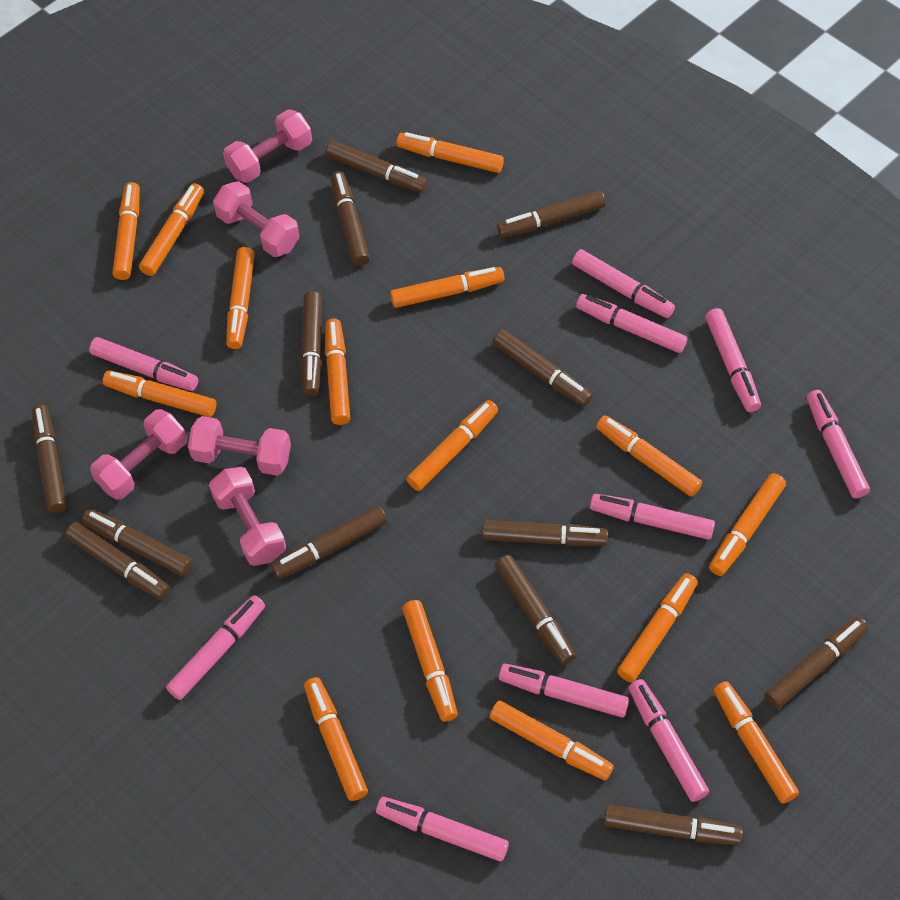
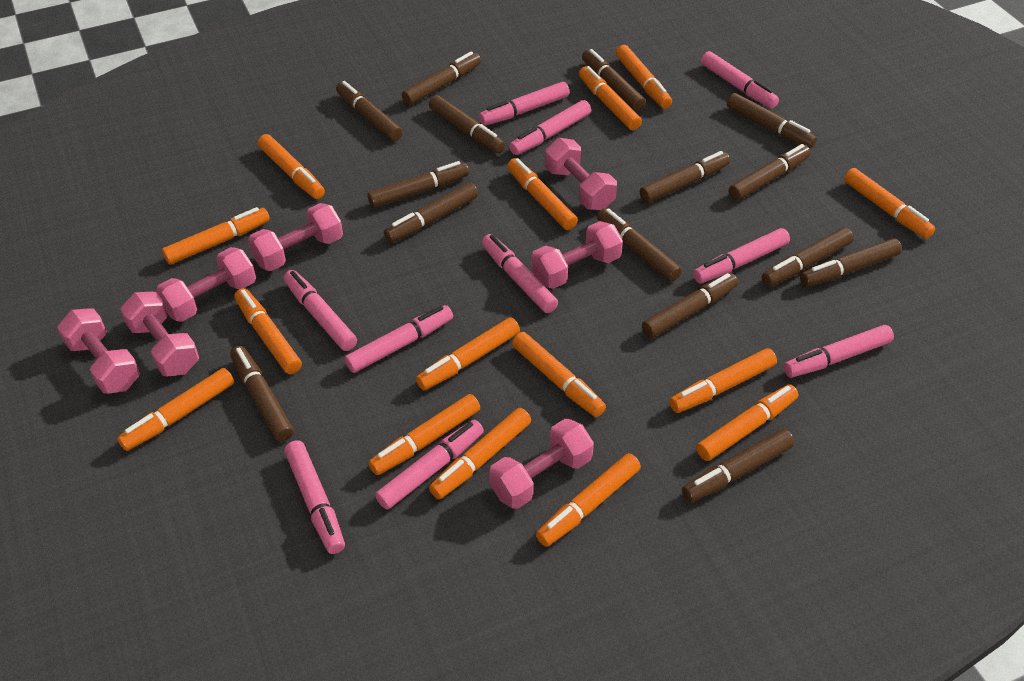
brown marker: [32,405,67,513] [65,522,170,600] [82,509,193,577] [271,505,387,579] [301,291,322,396] [326,141,428,193] [330,171,370,266] [482,520,608,546] [493,329,593,407] [495,555,576,665] [497,190,606,238] [604,804,743,845] [765,616,868,709] = 13 -> [230,346,294,442] [336,81,403,141] [368,161,469,208] [384,182,478,243] [402,51,481,105] [429,95,505,153] [582,49,646,111] [597,208,682,282] [640,151,730,203] [642,273,738,338] [682,429,795,502] [727,93,817,149] [729,144,811,201] [762,228,854,287] [800,238,902,287] = 15
pink dumbbell: [90,409,187,500] [188,416,291,476] [209,467,286,566] [213,181,300,257] [223,110,312,183] = 5 -> [57,308,140,394] [120,292,199,376] [156,247,256,322] [248,203,343,271] [489,419,594,509] [531,221,623,289] [545,138,617,210] = 7

